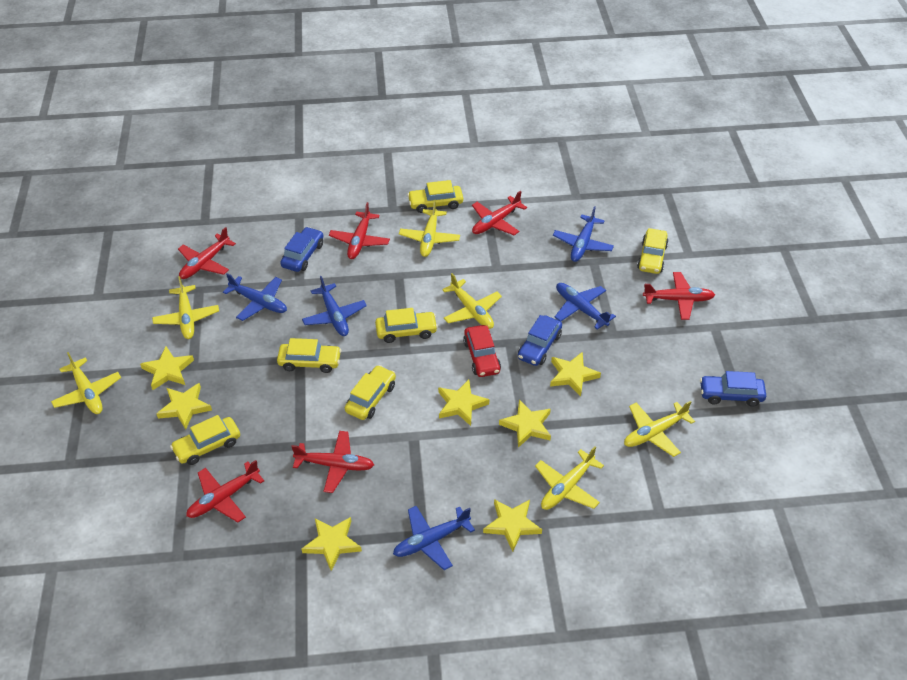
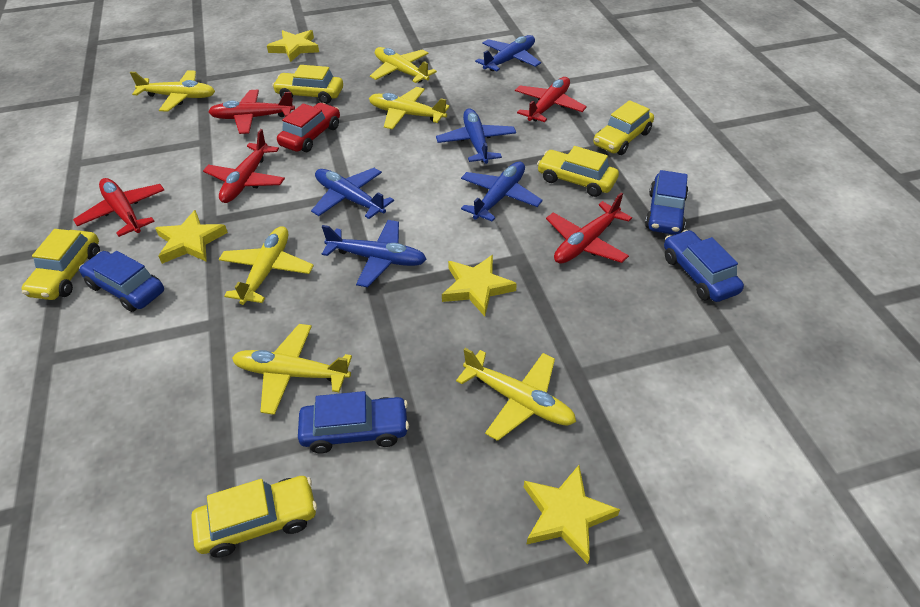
blue car: [280,227,323,272] [518,315,562,366] [700,371,766,407] = 3 -> [79,251,164,312] [298,391,409,453] [645,170,688,235] [664,230,744,302] = 4
red plane: [178,227,236,279] [186,460,264,523] [291,431,374,493] [329,202,390,259] [472,191,527,235] [643,272,715,320] = 6 -> [73,178,164,237] [203,129,285,203] [208,90,295,134] [515,77,587,122] [546,192,632,263] = 5
yellow car: [170,415,240,465] [277,338,341,373] [345,365,396,420] [375,308,438,343] [407,180,463,213] [637,228,668,274] = 6 -> [22,229,100,300] [191,476,317,558] [272,65,343,104] [537,146,619,197] [593,100,654,155] = 5
yellow star: [140,346,194,390] [156,383,212,430] [301,517,362,571] [438,379,489,426] [483,499,542,552] [499,400,551,448] [550,352,601,397] = 7 -> [155,210,228,264] [267,30,319,62] [442,255,517,316] [524,465,620,564] = 4

